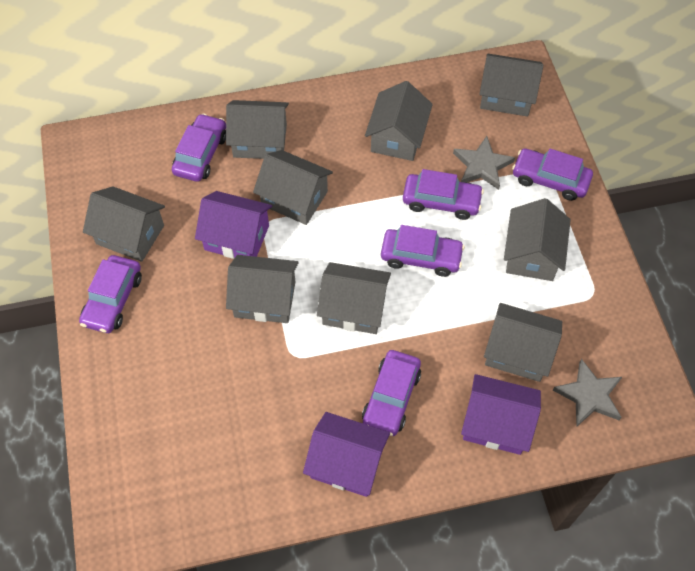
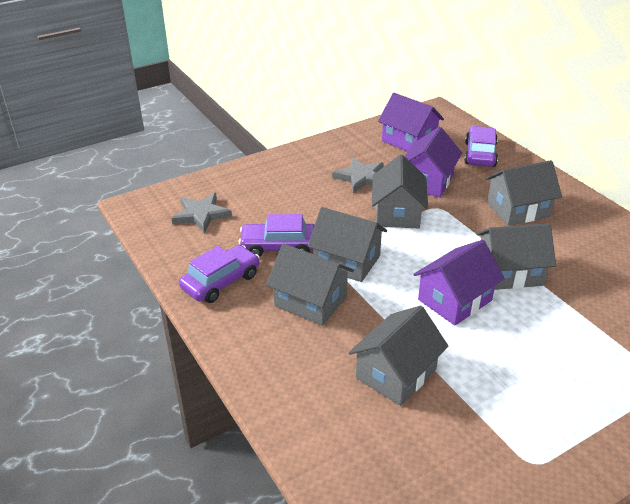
grey house: [83,186,165,262] [226,100,289,159] [226,255,298,323] [253,150,333,225] [317,262,391,334] [365,81,433,161] [479,54,544,117] [484,303,562,382] [504,198,571,281] = 9 -> [266,243,354,326] [308,207,387,282] [348,305,448,406] [372,155,428,228] [476,223,556,290] [486,160,562,226] = 6
purple car: [79,255,142,333] [172,113,226,182] [362,350,421,436] [381,225,465,277] [403,169,484,220] [512,148,593,201] = 6 -> [179,245,260,303] [238,214,315,257] [464,126,498,167] = 3

